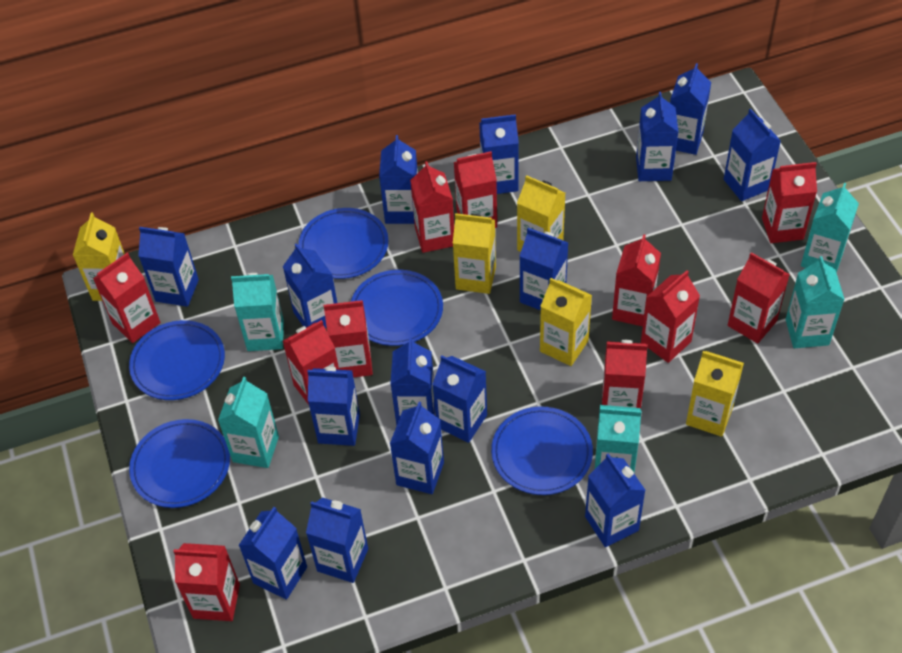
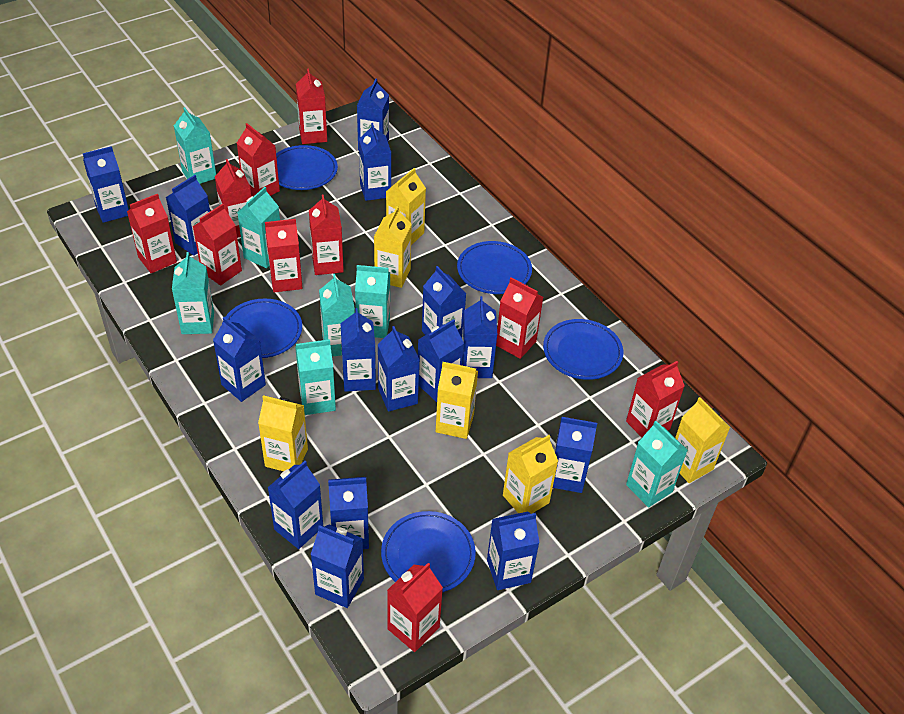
red carton: [93,253,161,343] [173,543,240,621] [283,320,339,405] [324,300,373,377] [410,161,454,253] [454,151,497,228] [602,340,648,408] [612,234,661,327] [641,270,700,363] [728,252,790,344] [762,162,817,243] = 11 -> [127,194,177,273] [193,204,242,285] [215,159,251,238] [237,123,280,197] [265,219,302,292] [296,69,327,144] [309,195,344,275] [387,563,443,652] [496,278,543,359] [626,361,685,437] = 10
turquoise carton: [218,377,279,468] [231,273,284,351] [595,405,642,472] [785,256,845,348] [801,183,859,273] = 5 -> [172,252,214,334] [174,107,216,184] [237,187,280,268] [295,339,336,415] [319,274,355,356] [355,265,390,338] [626,421,688,508] = 7
yellow carton: [73,213,125,301] [453,213,496,294] [517,175,565,252] [540,278,592,366] [686,351,744,437] = 5 -> [258,395,308,472] [374,206,412,288] [386,168,426,245] [436,362,478,439] [503,435,558,514] [675,397,730,483] = 6

